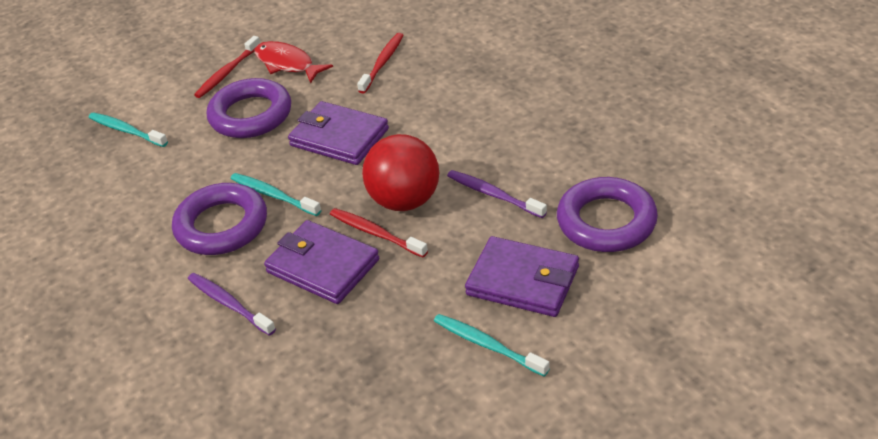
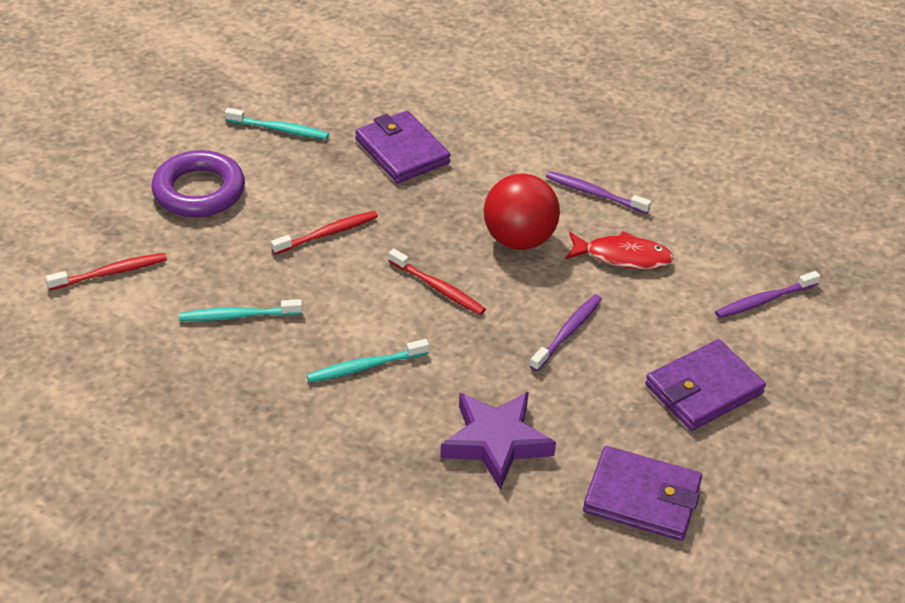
purple ring: [172,183,267,255] [207,78,291,138] [557,177,658,252] = 3 -> [152,150,245,217] = 1
purple star: none = 0 -> [440,392,556,490] = 1
purple toothbrush: [188,273,276,336] [447,170,547,218] = 2 -> [530,295,602,371] [546,171,651,214] [715,271,820,318] = 3

